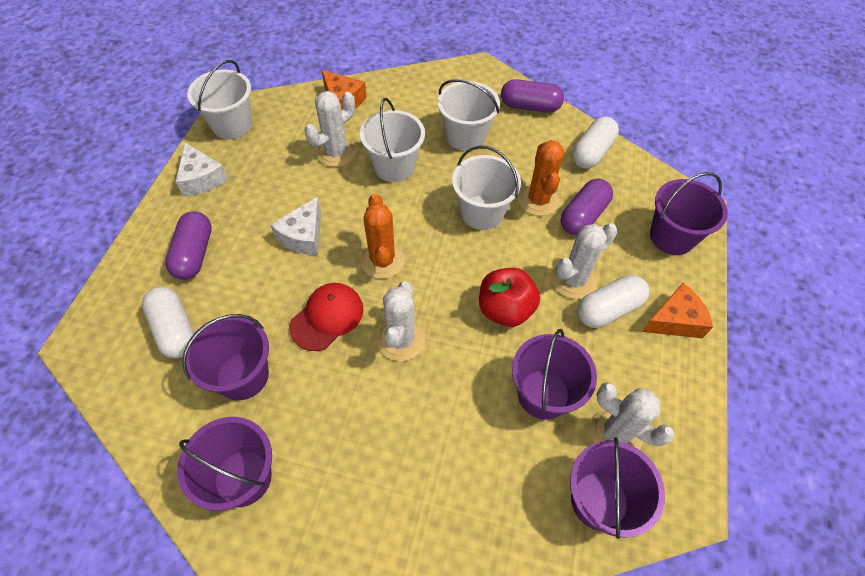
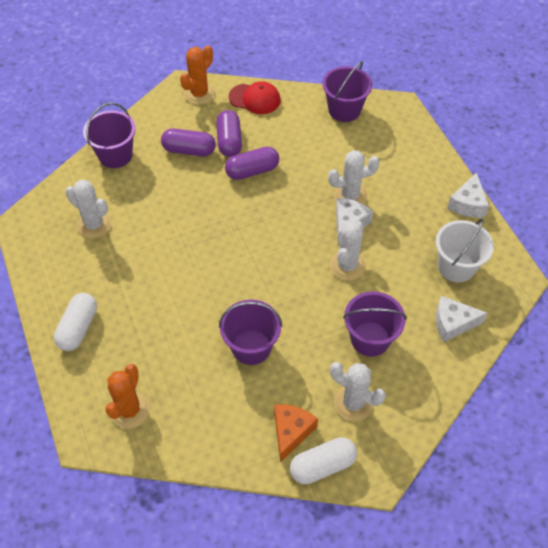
orange cheese: [322,70,367,109] [642,283,713,338] = 2 -> [274,404,318,462] = 1
purple bucket: [177,417,272,511] [182,314,269,400] [512,329,597,420] [570,437,665,539] [650,172,728,255] = 5 -> [83,103,136,168] [219,300,282,365] [322,61,372,122] [343,291,407,357] = 4
red apple: [479,268,540,327] = 1 -> none = 0
white bucket: [187,60,252,139] [360,98,425,182] [437,79,500,151] [452,145,521,230] = 4 -> [436,219,494,283] = 1
white capsule: [142,287,194,358] [572,117,619,169] [577,275,649,328] = 3 -> [54,293,97,351] [290,437,357,484] = 2
white cheese: [176,143,228,196] [270,197,321,255] = 2 -> [336,198,373,244] [436,296,488,342] [447,172,489,218] = 3

